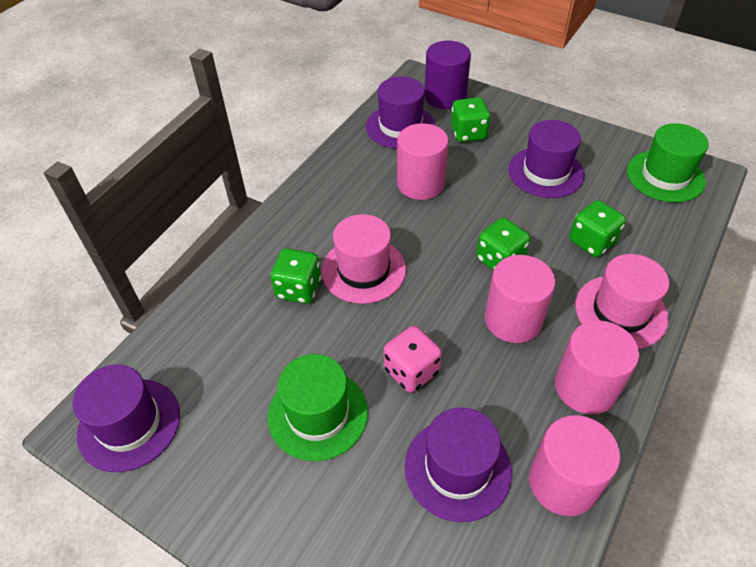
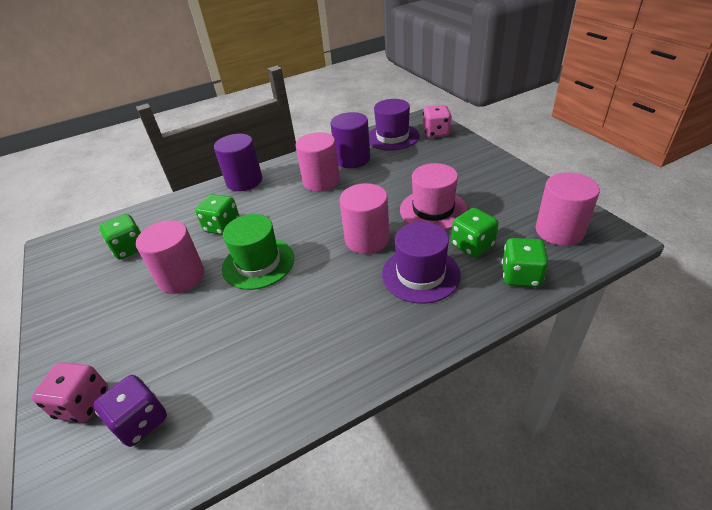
green hat: [268,354,368,461] [627,123,709,202] = 2 -> [222,214,294,290] = 1
pink dice: [384,326,442,393] = 1 -> [32,362,108,423] [423,105,452,138] = 2
pink hat: [321,214,406,304] [575,254,669,349] = 2 -> [400,163,468,230] = 1
purple cylinder: [424,41,471,109] = 1 -> [214,134,262,191] [330,112,370,168] = 2
purple dice: none = 0 -> [94,375,167,447] = 1
purple hat: [72,365,180,472] [366,77,435,149] [405,407,512,522] [509,120,585,198] = 4 -> [369,99,419,151] [382,222,461,304] = 2

